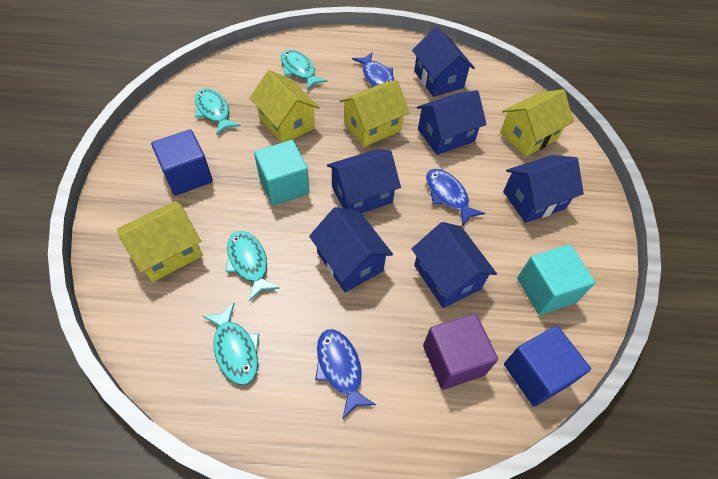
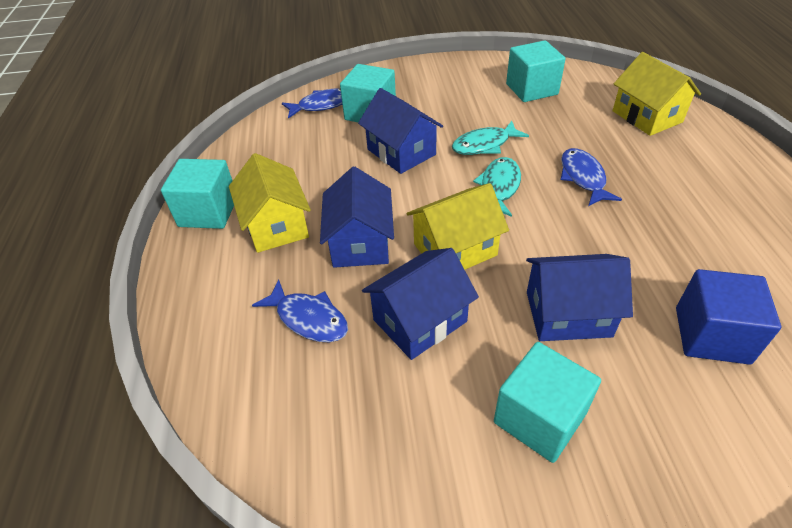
blue cube: [151,129,213,196] [504,326,591,407] = 2 -> [676,269,781,365] = 1
blue house: [309,207,393,292] [327,149,401,213] [412,27,475,97] [412,222,497,308] [417,90,487,155] [503,155,584,223] = 6 -> [320,166,394,268] [358,88,443,174] [362,248,479,360] [526,254,633,341] = 4
purple cube: [423,314,498,390] = 1 -> none = 0
turquoise cube: [254,140,310,206] [517,244,596,315] = 2 -> [161,159,234,229] [340,64,396,122] [494,342,601,463] [506,40,565,102] = 4
turquoise fish: [195,88,241,135] [203,303,259,386] [225,231,280,301] [281,50,327,90] = 4 -> [452,121,529,155] [473,157,521,217] = 2
yellow house: [117,201,203,282] [250,70,320,143] [339,80,409,147] [500,89,574,156] = 4 -> [229,153,311,253] [406,183,509,270] [613,52,701,136] = 3

